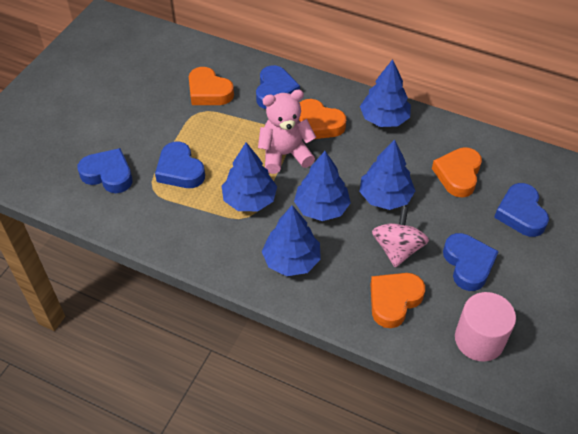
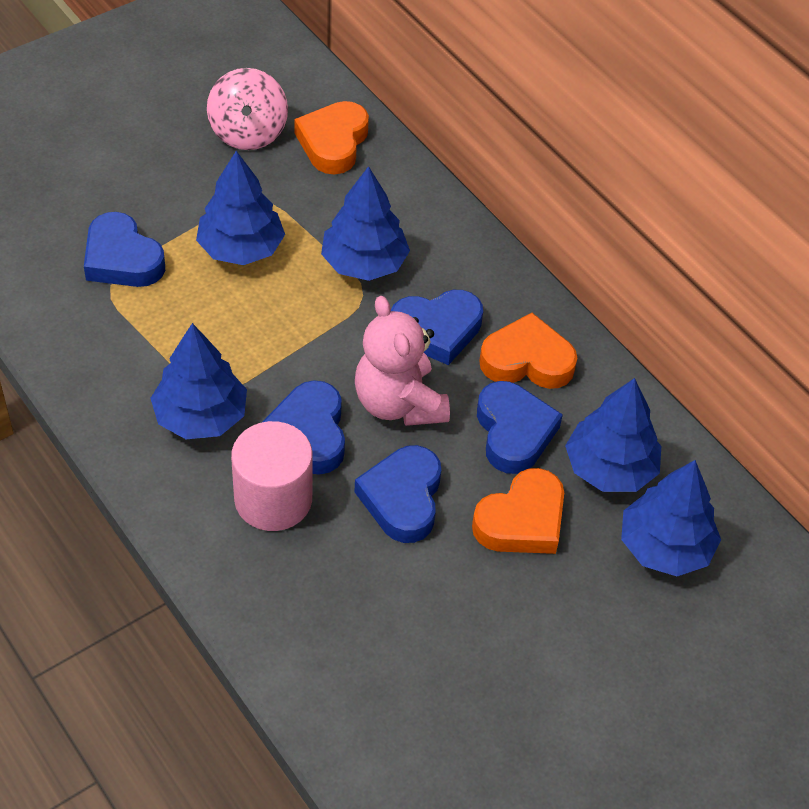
orange heart: [189,67,234,105] [299,99,346,139] [371,273,425,328] [432,147,482,198] = 4 -> [294,101,369,174] [472,468,564,554] [479,313,577,389] = 3

